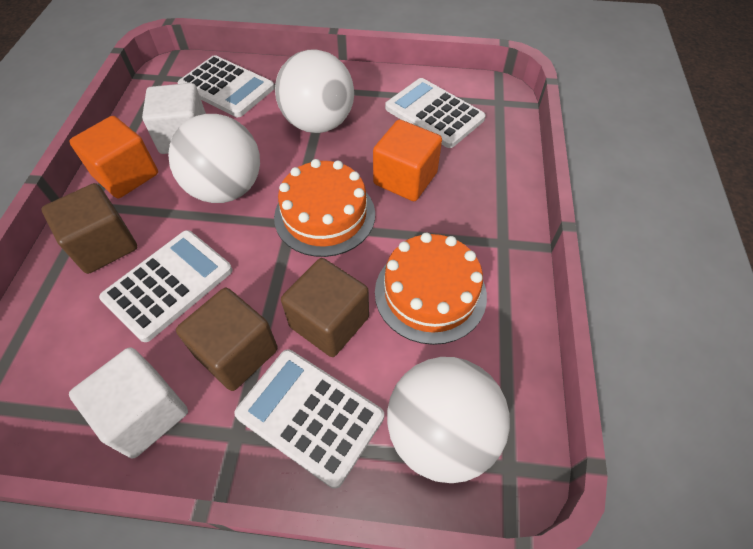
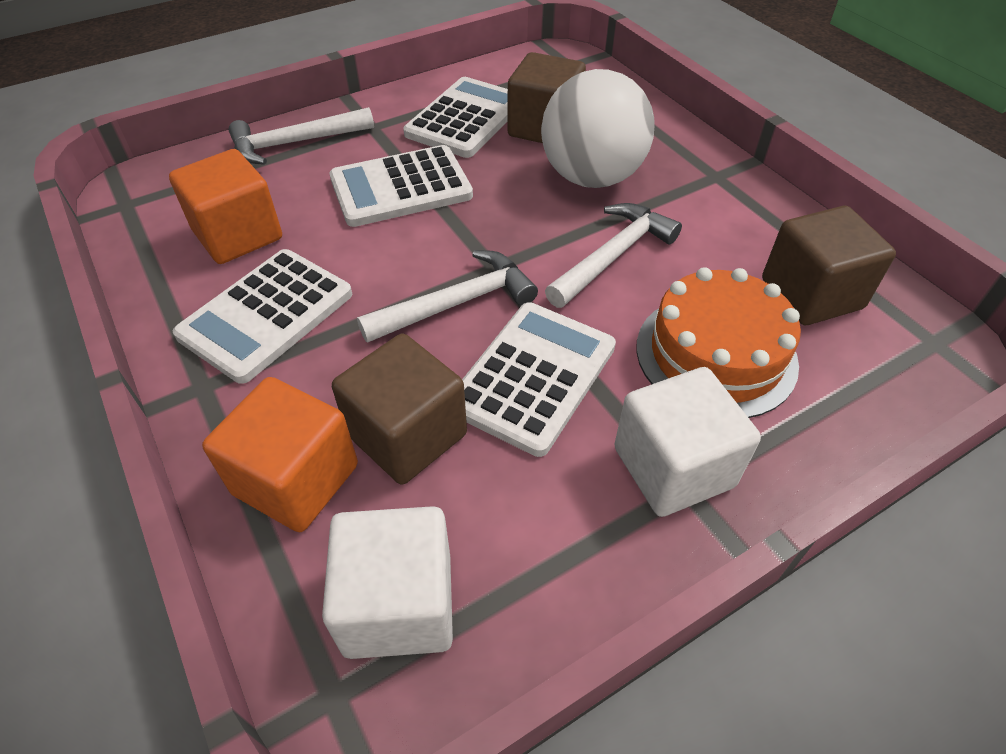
orange cake: [274,159,375,257] [375,233,487,345] = 2 -> [636,267,801,418] = 1
white ball: [168,114,260,203] [275,49,354,133] [387,357,510,483] = 3 -> [541,69,655,188] = 1
white hammer: none = 0 -> [228,107,374,165] [357,250,538,343] [545,203,682,308] = 3

